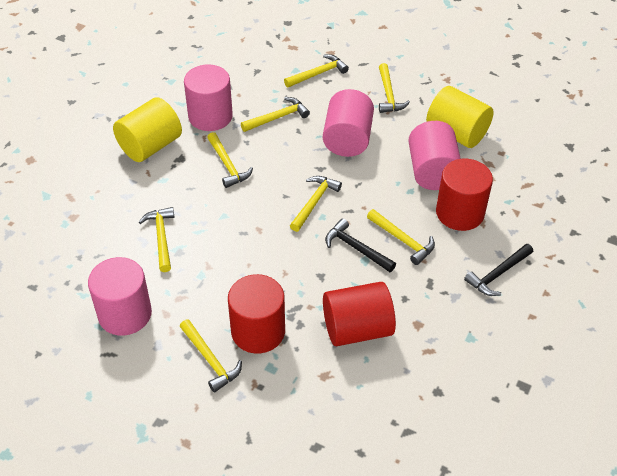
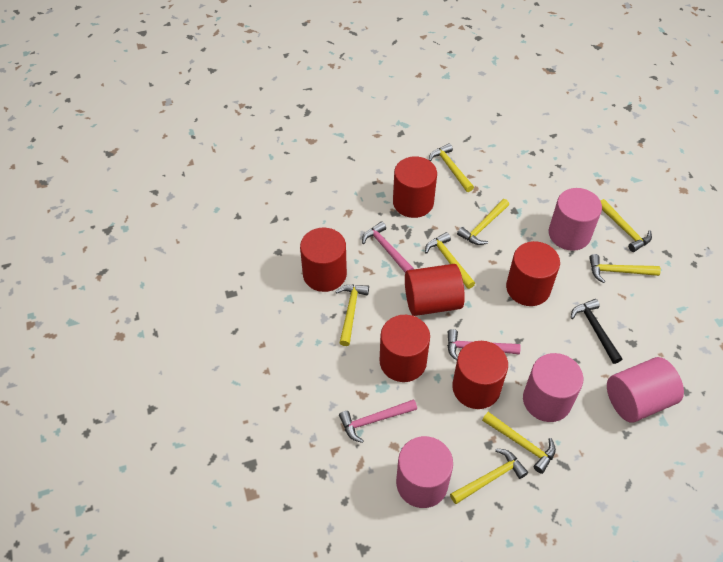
black hammer: [325,218,396,272] [464,244,533,296] = 2 -> [571,299,622,364] = 1
pink hammer: none = 0 -> [339,399,417,443] [362,221,414,272] [447,329,521,360] = 3
red cylinder: [228,274,285,353] [323,282,396,346] [436,158,493,231] = 3 -> [300,228,347,292] [380,315,430,382] [393,156,437,218] [405,264,465,316] [452,341,508,409] [506,241,560,306] = 6
yellow cylinder: [113,97,182,162] [426,86,494,148] = 2 -> none = 0

